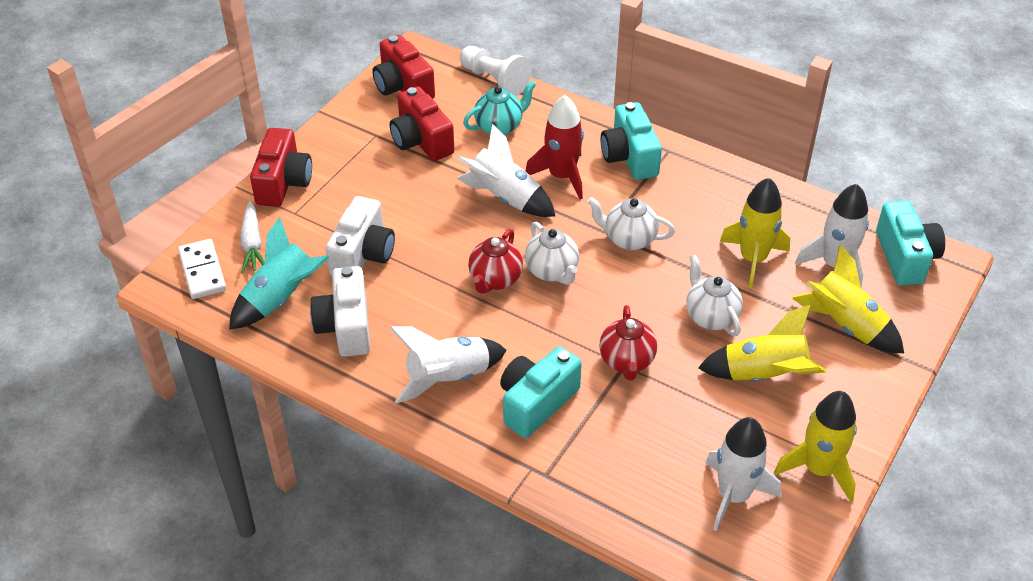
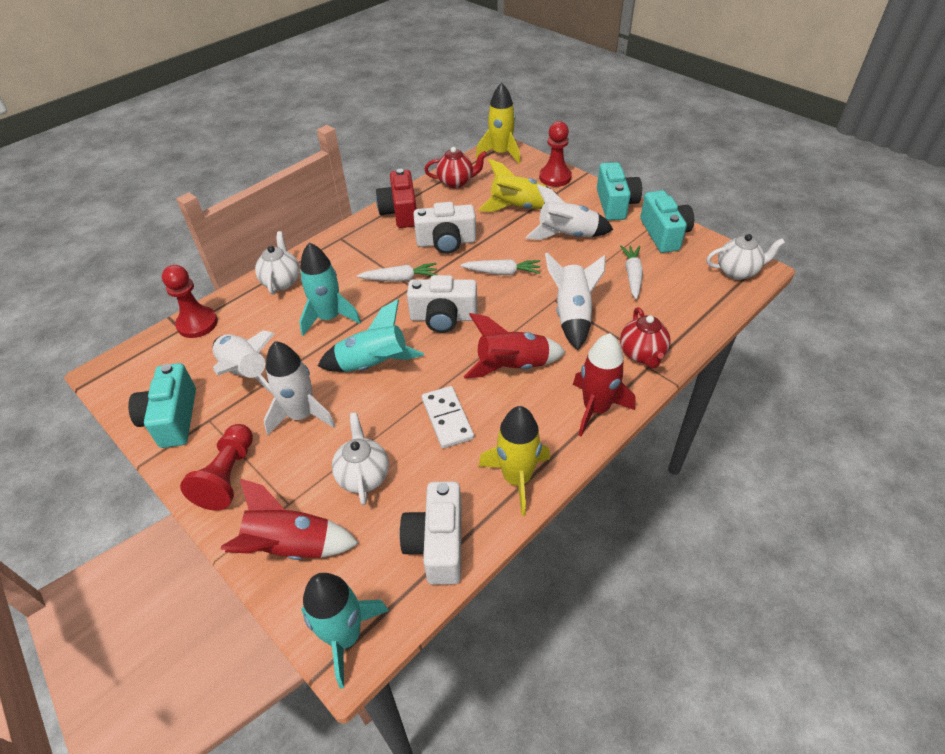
red camera: [250,128,312,207] [372,35,435,99] [390,86,454,161] = 3 -> [376,169,417,228] = 1
red pawn: none = 0 -> [162,265,218,338] [180,424,253,511] [539,121,572,187] = 3
red rocket: [526,95,584,199] = 1 -> [220,479,359,560] [464,313,565,379] [573,333,635,437] = 3
turquoise rocket: [229,217,329,329] = 1 -> [299,242,361,336] [301,573,389,689] [318,299,424,372] = 3
turquoise teapot: [463,81,536,135] = 1 -> none = 0
white camera: [310,266,370,357] [325,196,395,276] = 2 -> [399,481,462,585] [407,275,477,333] [413,202,476,254] = 3
white carrot: [240,201,265,273] = 1 -> [357,263,437,282] [460,259,540,275] [620,245,643,299] = 3
white pawn: [460,46,531,96] = 1 -> none = 0
yellow rocket: [698,305,826,382] [720,178,790,288] [774,391,857,502] [792,244,904,353] = 4 -> [476,82,520,164] [478,159,550,212] [478,406,550,516] = 3

